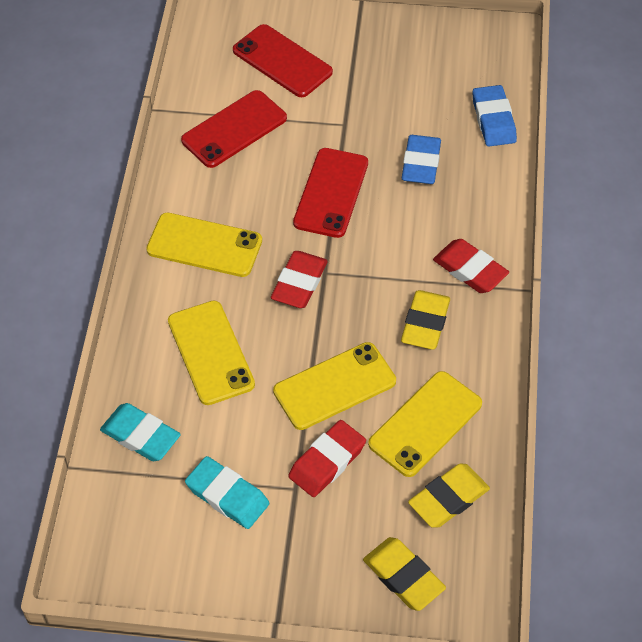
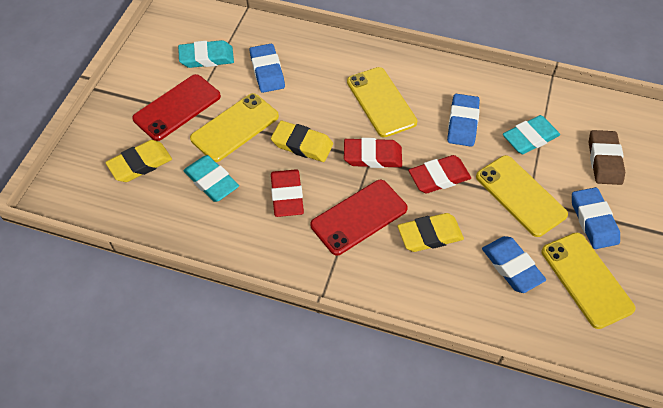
blue eraser: [402,135,441,184] [472,85,517,147] = 2 -> [250,44,285,93] [447,94,480,147] [482,236,546,293] [572,187,620,249] = 4
brown eraser: none = 0 -> [589,130,625,185] = 1
red phone: [181,90,287,168] [233,24,333,97] [293,148,368,238] = 3 -> [132,74,221,141] [311,180,408,255] = 2
turquoise eraser: [100,403,181,461] [185,456,269,529] = 2 -> [178,40,234,68] [183,155,239,202] [503,115,560,154] = 3

